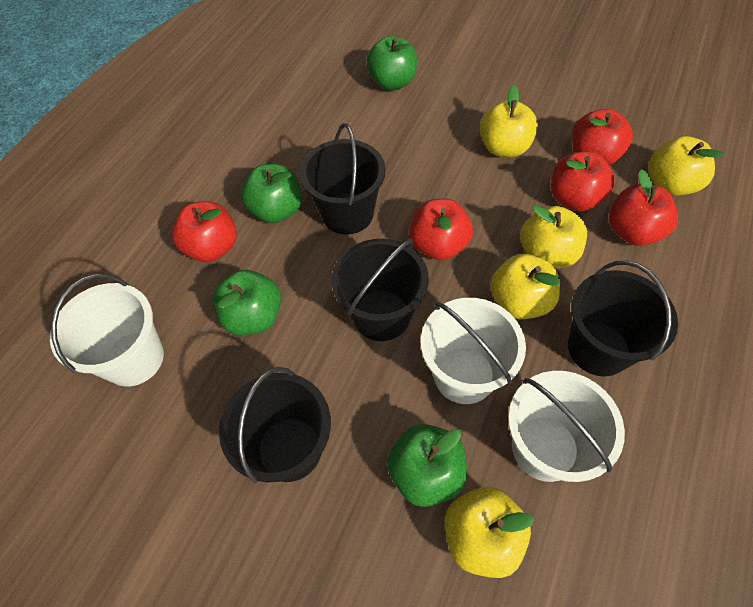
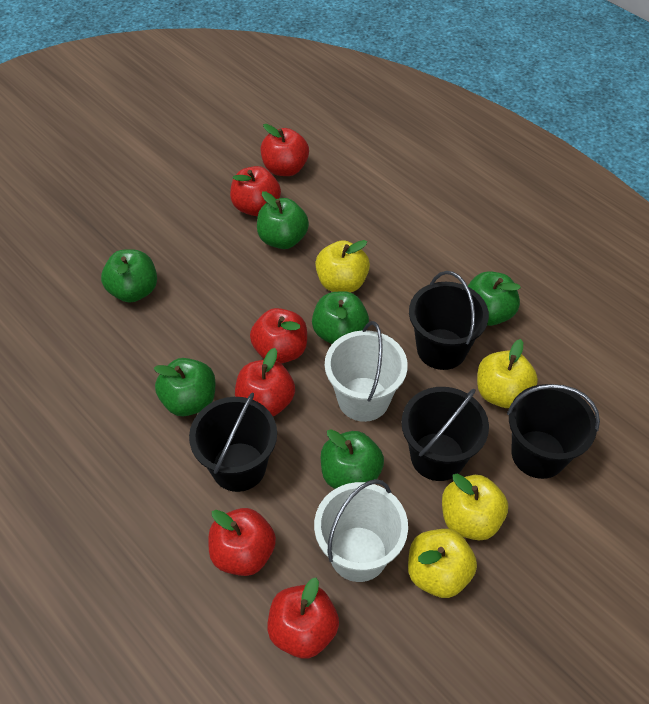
green apple: [212,270,281,335] [241,164,302,223] [366,36,417,90] [387,424,467,507] = 4 -> [101,249,157,303] [154,358,215,416] [257,191,309,249] [312,291,369,344] [321,429,384,489] [468,271,521,326] = 6
red apple: [172,201,237,262] [409,198,473,260] [551,152,615,211] [572,109,633,165] [609,169,678,246] = 5 -> [208,508,276,576] [230,166,281,216] [235,348,295,416] [250,308,307,364] [261,124,309,176] [267,578,339,658] = 6
white bucket: [50,274,164,387] [421,298,526,404] [508,371,625,482] = 3 -> [314,479,408,582] [325,321,408,422] = 2
yellow apple: [445,487,535,578] [480,85,538,157] [490,254,561,319] [520,205,587,268] [648,136,724,196] = 5 -> [315,240,370,293] [408,529,477,598] [442,474,508,540] [477,339,538,408] = 4

